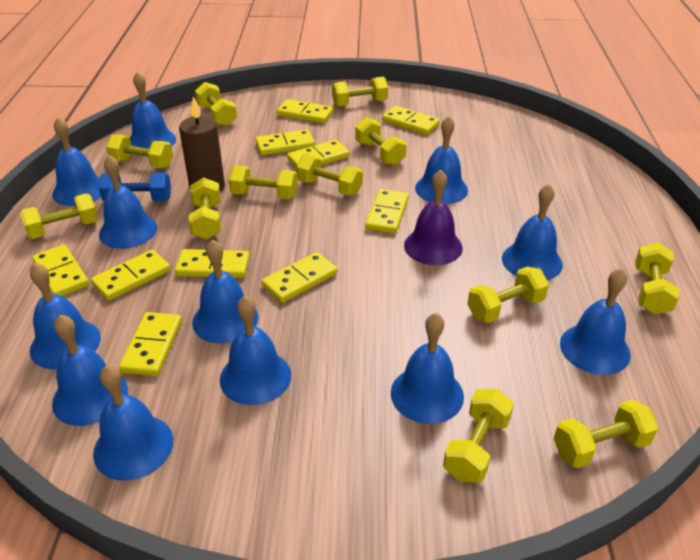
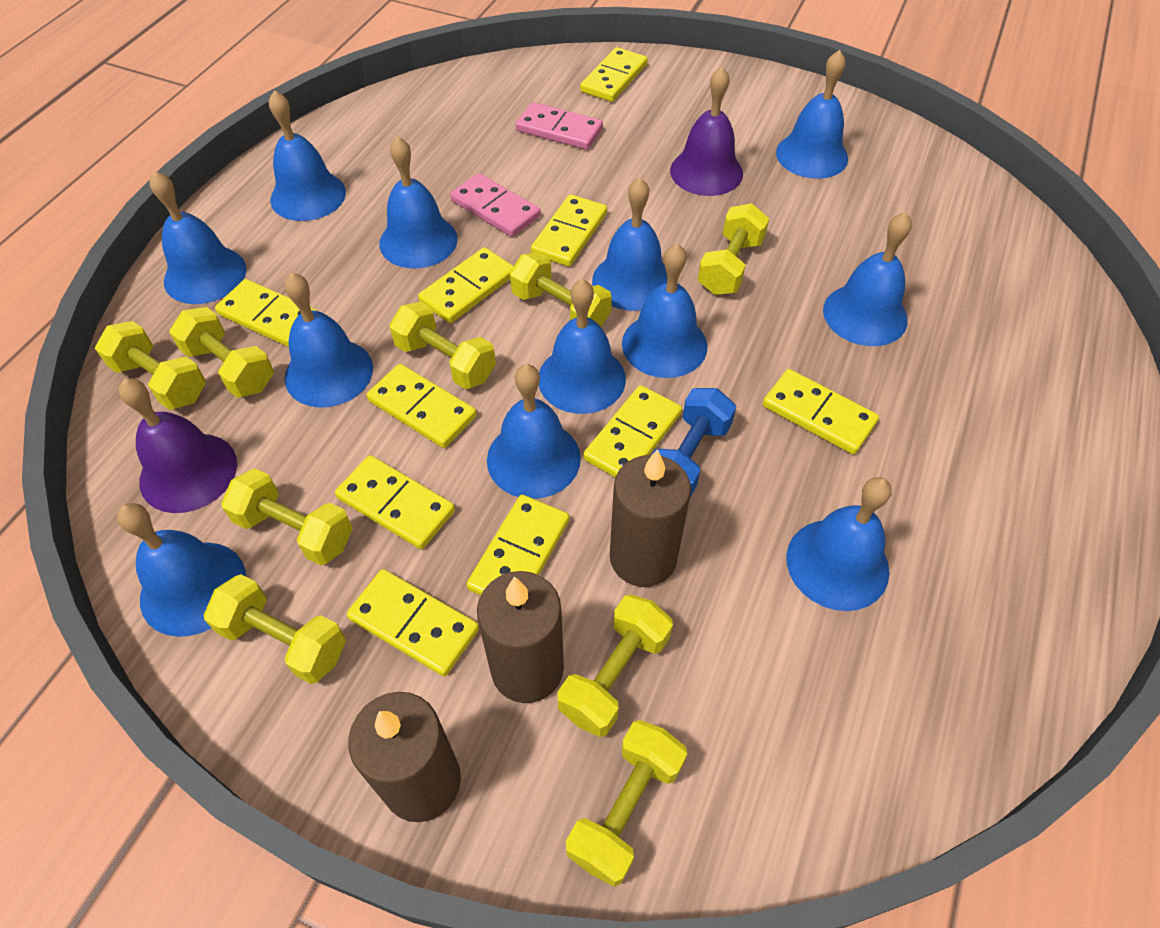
brown candle: [179,97,225,192] = 1 -> [348,692,461,822] [477,571,564,703] [610,449,691,587] = 3
pink domino: none = 0 -> [450,173,541,237] [516,102,603,150] = 2
purple bell: [404,170,463,265] = 1 -> [119,378,237,513] [670,67,743,196] = 2
yellow dumbbell: [20,193,98,239] [106,134,173,168] [189,177,221,239] [195,82,237,126] [229,166,297,199] [297,154,363,196] [332,77,388,107] [355,117,407,166] [443,389,514,483] [467,267,549,323] [554,399,659,468] [635,242,680,314] = 12 -> [95,321,206,410] [169,307,274,398] [204,574,346,684] [221,468,353,565] [389,302,496,389] [510,252,612,327] [557,595,673,737] [566,720,687,887] [698,203,769,295] = 9

